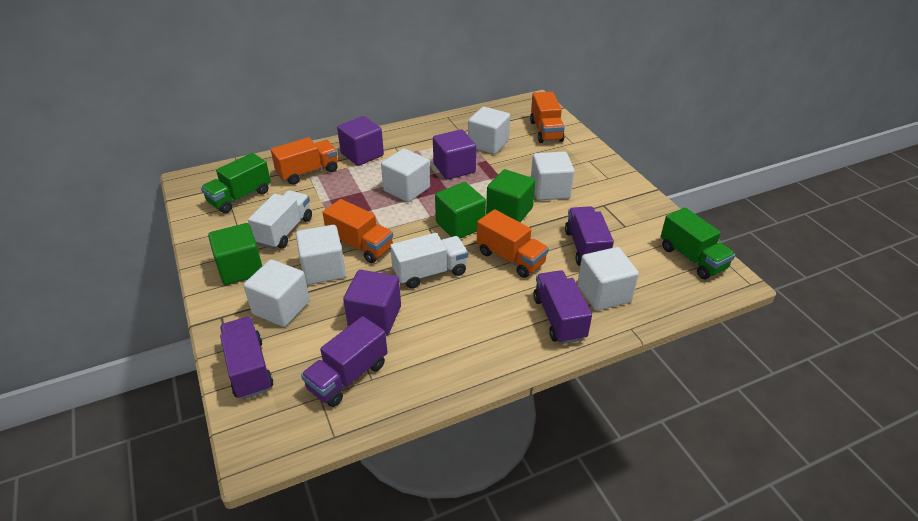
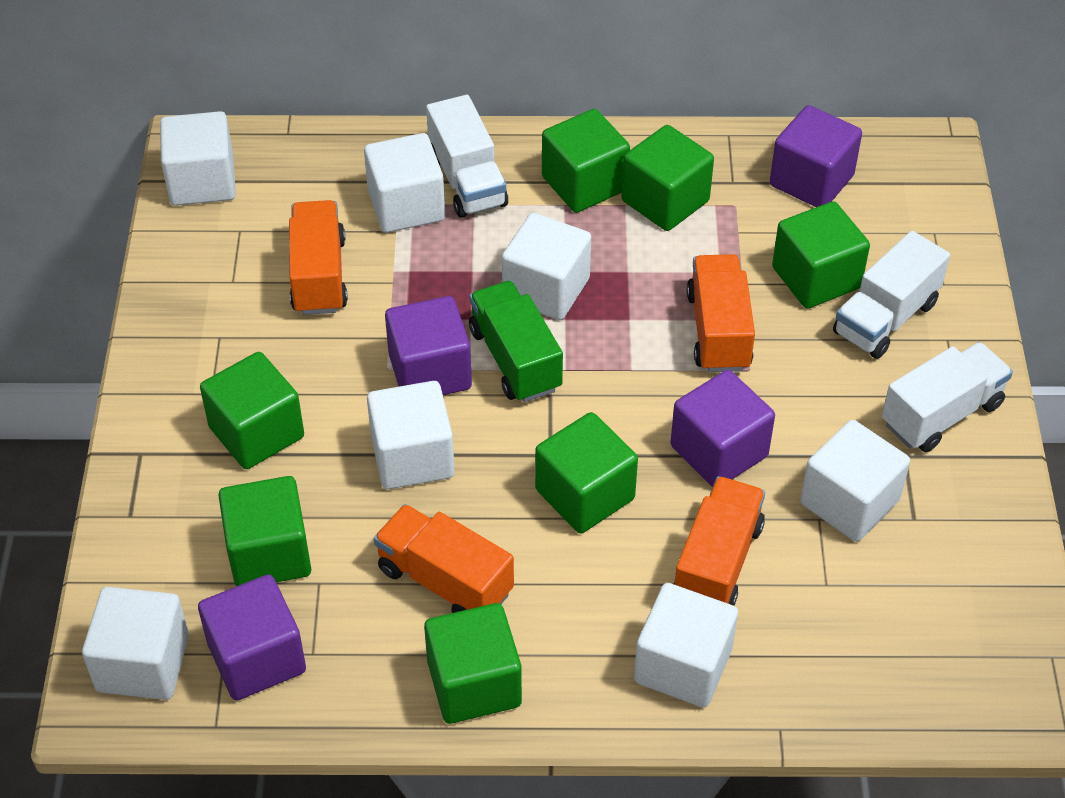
green cube: [208,223,262,285] [435,182,486,238] [486,169,535,222] = 3 -> [200,352,304,469] [218,476,311,586] [424,603,522,724] [535,412,638,533] [542,109,630,213] [622,125,714,231] [772,201,870,309] = 7
green truck: [201,153,271,213] [661,207,735,279] = 2 -> [469,281,563,402] = 1
purple cube: [337,116,384,166] [343,270,401,335] [433,129,476,180] = 3 -> [198,575,306,700] [385,296,472,395] [671,370,775,487] [770,105,862,207] = 4
purple truck: [220,317,273,399] [301,316,388,407] [533,270,592,344] [565,206,614,266] = 4 -> none = 0
white cube: [244,259,310,327] [296,225,346,285] [381,148,430,202] [468,106,510,154] [531,151,574,201] [578,247,639,311] = 6 -> [82,587,189,700] [160,111,236,206] [364,133,445,233] [367,381,454,489] [502,213,591,320] [634,583,738,708] [800,420,910,542] = 7
white truck: [248,190,312,249] [390,233,468,289] = 2 -> [426,95,508,218] [833,231,950,359] [882,342,1013,452] = 3

